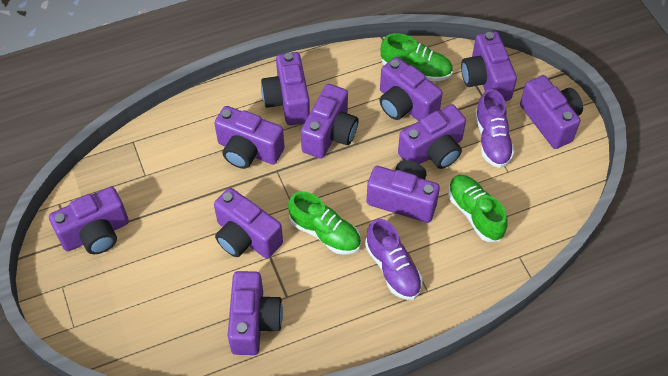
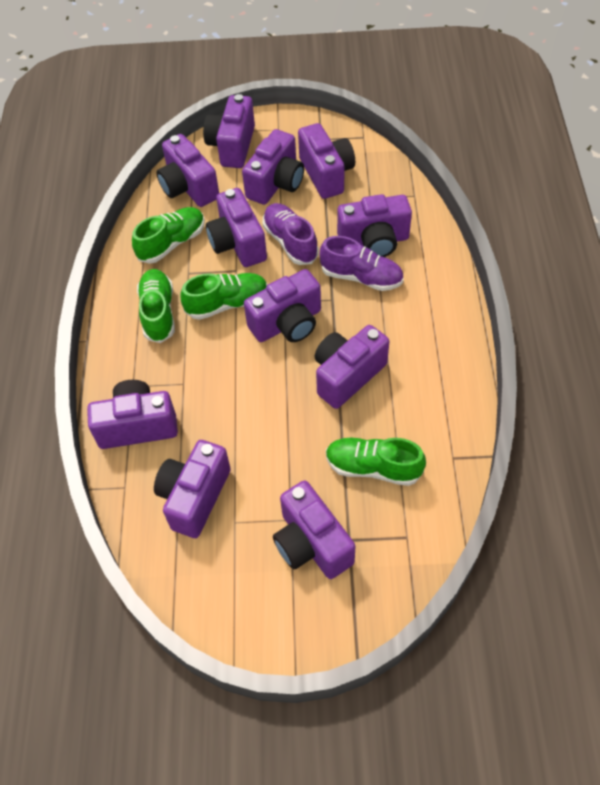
green shoe: [288,191,361,255] [381,33,453,82] [448,175,508,242] = 3 -> [132,207,205,264] [137,269,175,343] [180,273,268,320] [326,438,426,486] = 4

